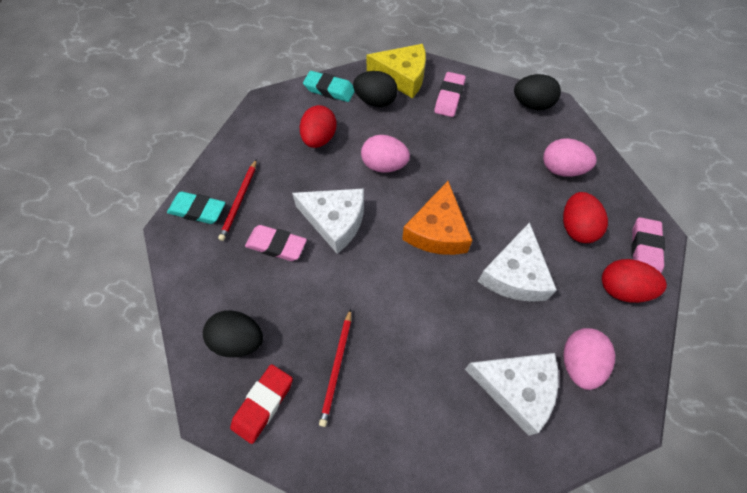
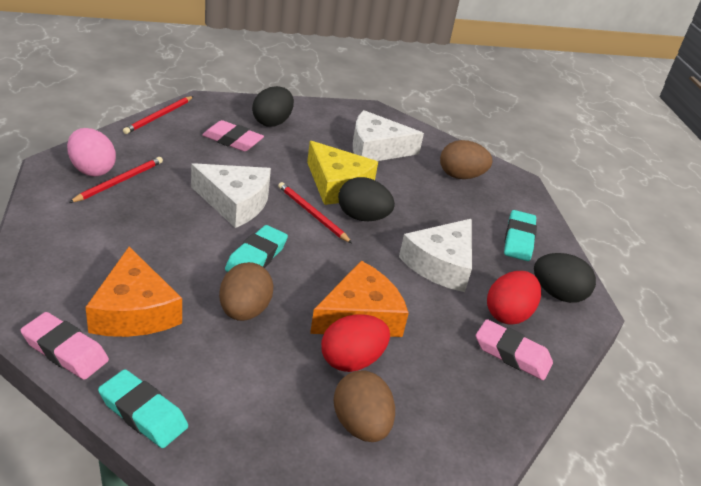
brown egg: none = 0 -> [219,262,273,321] [334,370,395,442] [440,140,492,179] = 3
orange cheese: [402,181,472,255] = 1 -> [86,246,182,337] [310,261,409,337] = 2
pink egg: [361,135,410,173] [543,138,597,177] [563,328,615,390] = 3 -> [67,128,116,177] = 1
red egg: [300,105,337,148] [563,192,608,243] [602,259,667,303] = 3 -> [321,314,390,372] [487,271,541,325] = 2
red eraser: [230,364,293,444] = 1 -> none = 0
red pencil: [218,159,257,241] [319,309,351,427] = 2 -> [69,157,163,203] [123,96,194,134] [278,182,352,243] = 3
turquoise eraser: [167,191,225,224] [303,71,355,102] = 2 -> [98,369,188,448] [225,225,288,272] [504,210,537,261] = 3

